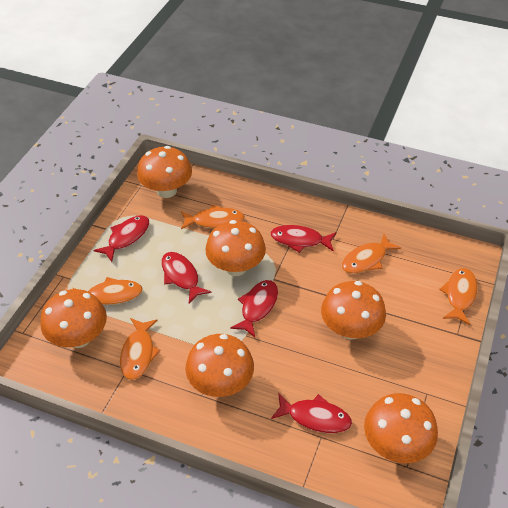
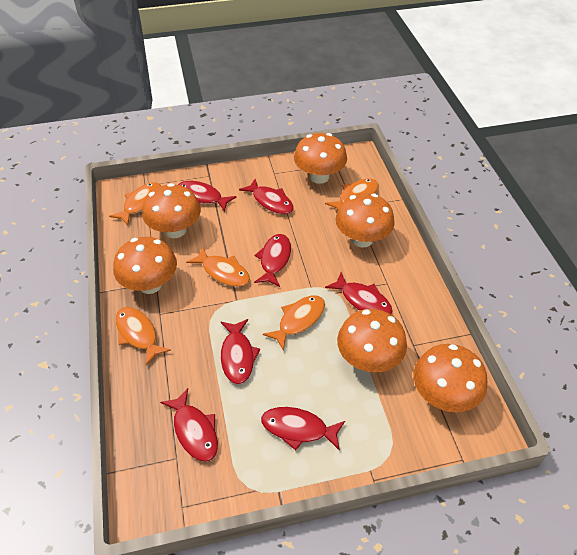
red fish: [93,215,149,262] [161,252,212,303] [230,280,278,337] [270,225,336,253] [271,393,352,433] = 5 -> [160,388,218,462] [178,181,236,212] [220,319,260,384] [239,179,294,214] [254,234,291,287] [261,407,345,451] [325,272,393,314] = 7

